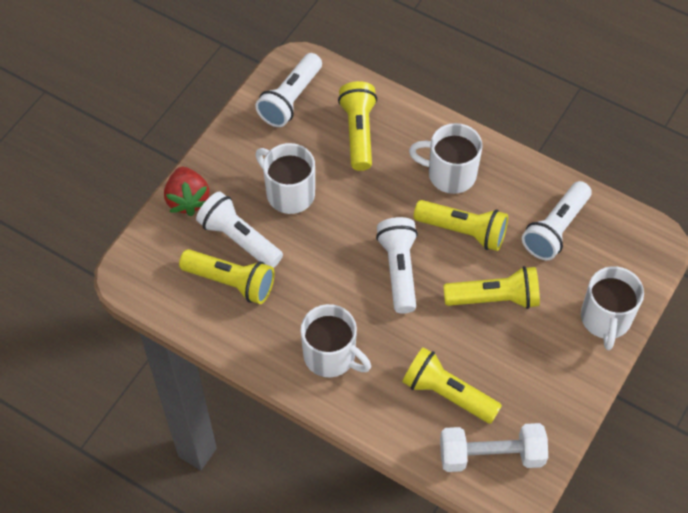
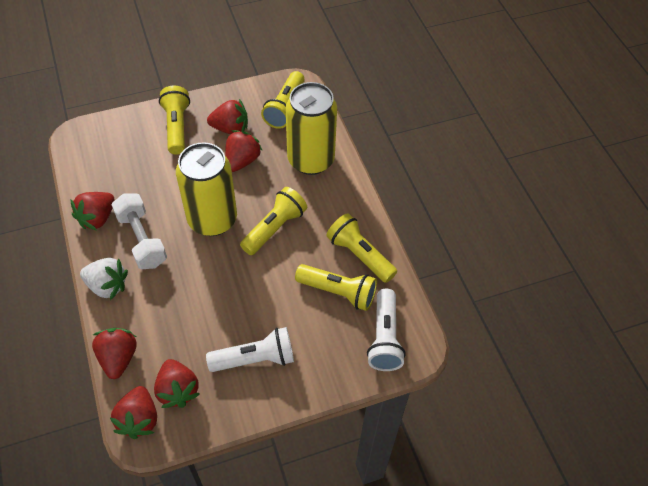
red strawberry: [164,167,209,216] = 1 -> [71,192,114,230] [92,328,137,379] [110,386,157,439] [154,359,200,408] [207,99,248,134] [225,130,263,172] = 6
white flashlight: [196,191,283,268] [255,53,322,127] [376,217,418,314] [522,181,592,260] = 4 -> [206,327,294,372] [367,289,406,371] = 2
white mug: [255,143,315,214] [301,304,371,377] [409,123,483,194] [581,266,644,350] = 4 -> none = 0
white strawberry: none = 0 -> [80,258,128,300] = 1
yellow can: none = 0 -> [176,142,237,236] [286,82,337,175] = 2

